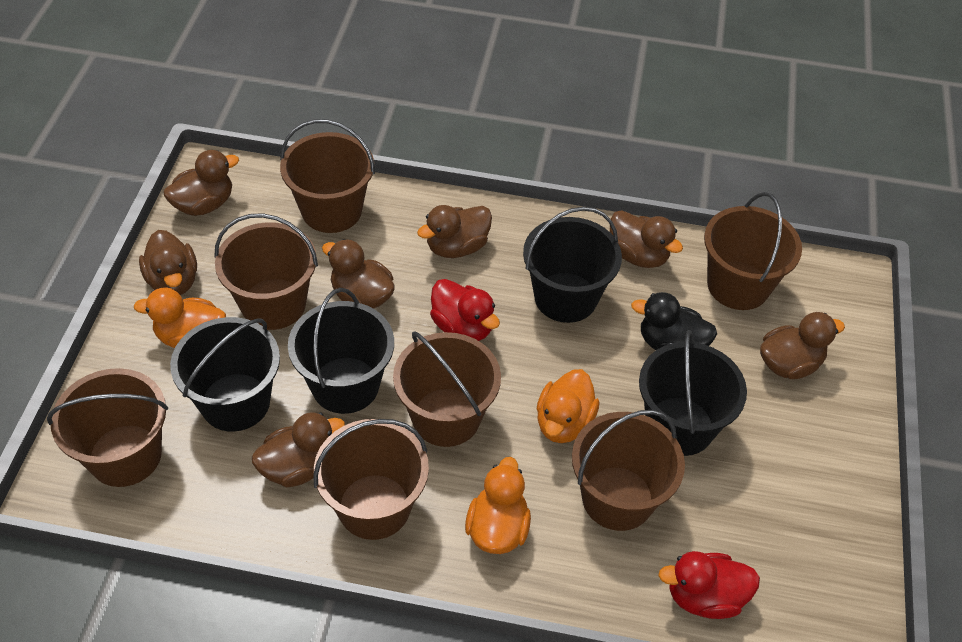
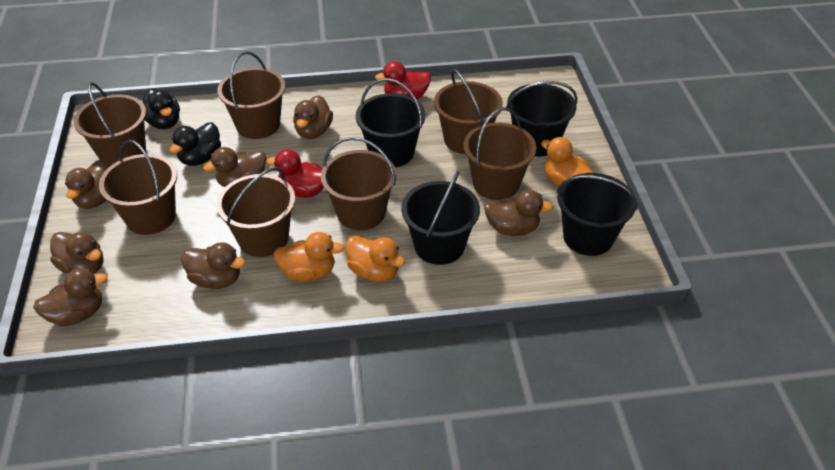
black duck: [631,292,717,350] = 1 -> [143,89,180,129] [170,122,221,166] = 2

